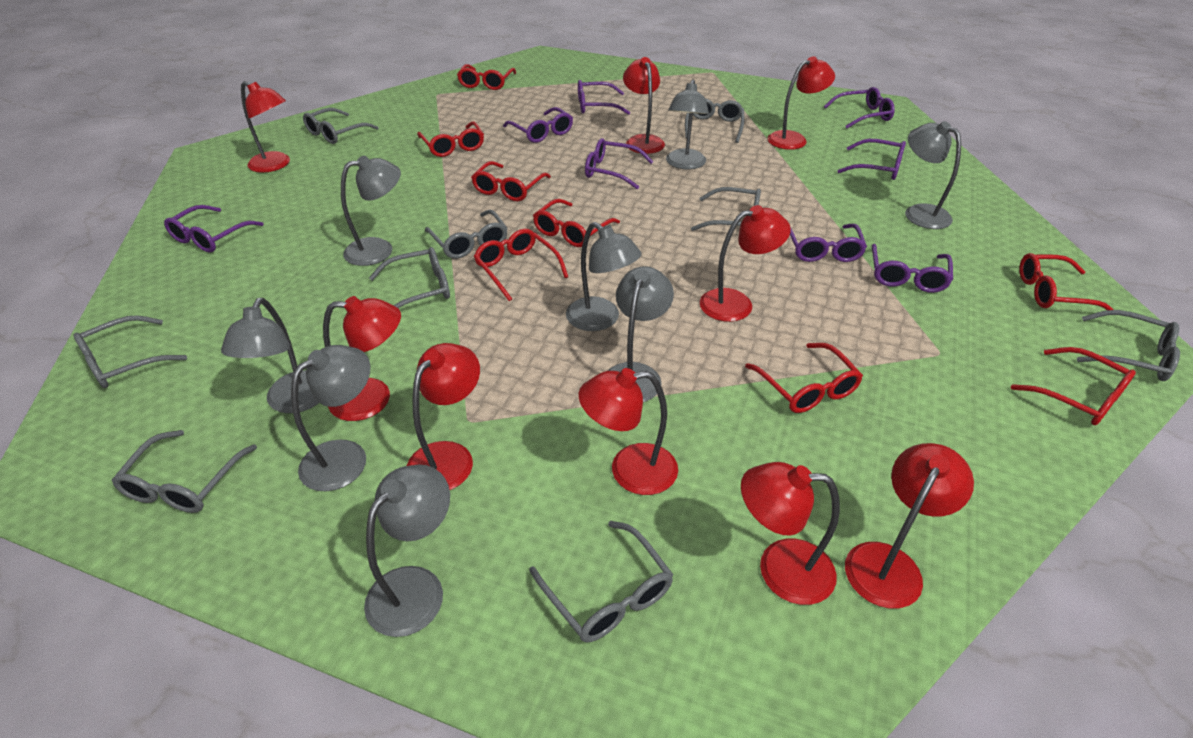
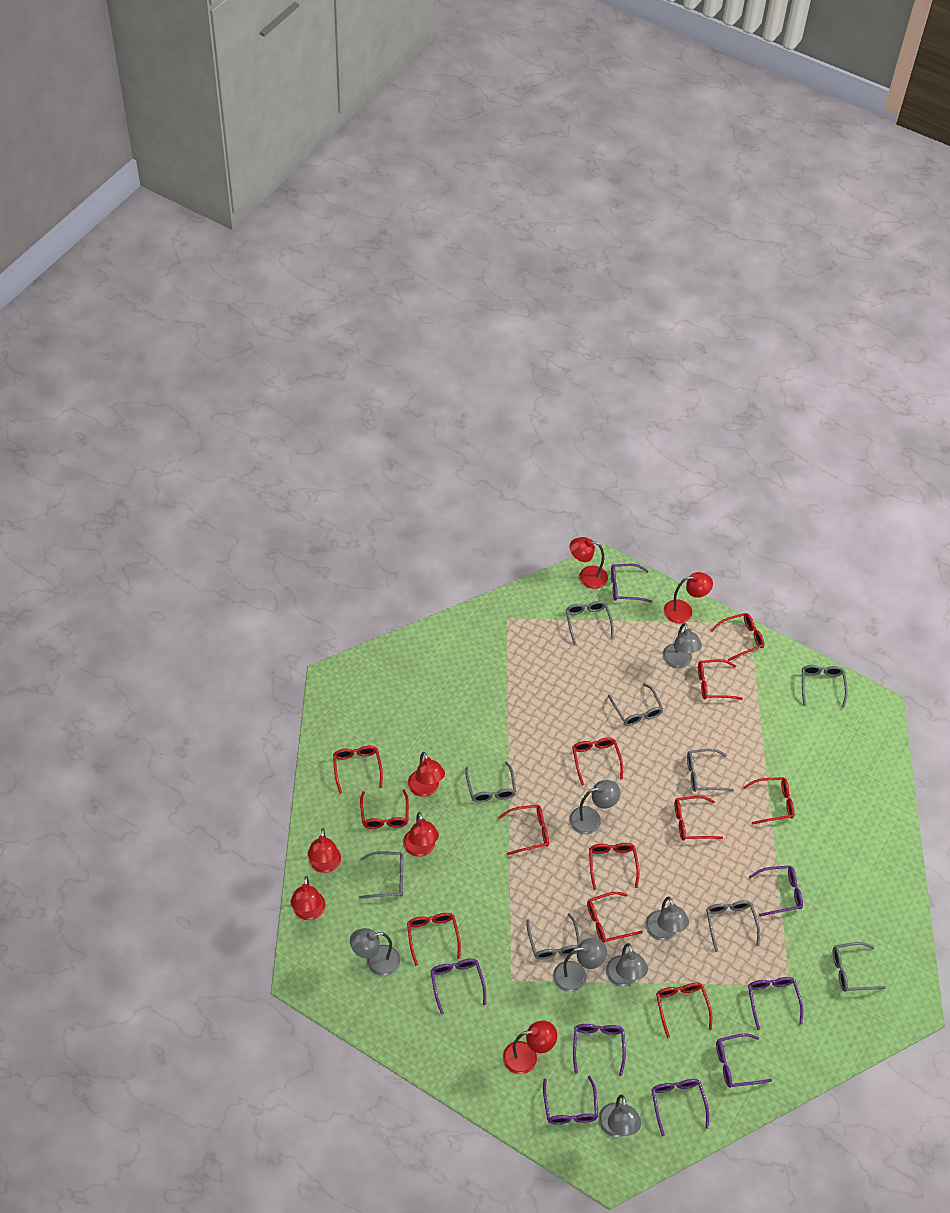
grey lamp: [221,298,319,413] [291,345,371,491] [341,156,401,266] [364,464,450,637] [566,222,642,331] [608,266,674,402] [666,79,709,170] [905,121,961,229] = 8 -> [350,928,400,976] [553,938,607,992] [569,780,620,834] [598,1095,642,1137] [606,943,648,987] [645,897,689,941] [663,623,702,668] = 7
red glasses: [417,121,484,157] [457,64,516,90] [471,161,551,201] [474,229,568,301] [533,199,620,247] [745,343,863,413] [1011,347,1136,425] [1019,253,1114,310] = 8 -> [333,746,383,794] [360,789,409,829] [407,913,461,966] [498,805,549,855] [572,737,623,786] [587,892,643,943] [589,843,639,890] [656,983,712,1038] [675,796,723,840] [698,659,743,700] [711,613,764,661] [743,777,795,825] = 12
red lamp: [241,81,290,173] [323,296,401,421] [407,343,480,490] [579,368,678,495] [623,57,665,154] [700,205,791,322] [741,462,840,605] [768,56,835,150] [845,443,974,609] = 9 -> [290,876,325,920] [308,828,341,873] [403,812,439,857] [408,752,445,797] [503,1021,557,1074] [570,537,608,589] [663,572,713,623] = 7

